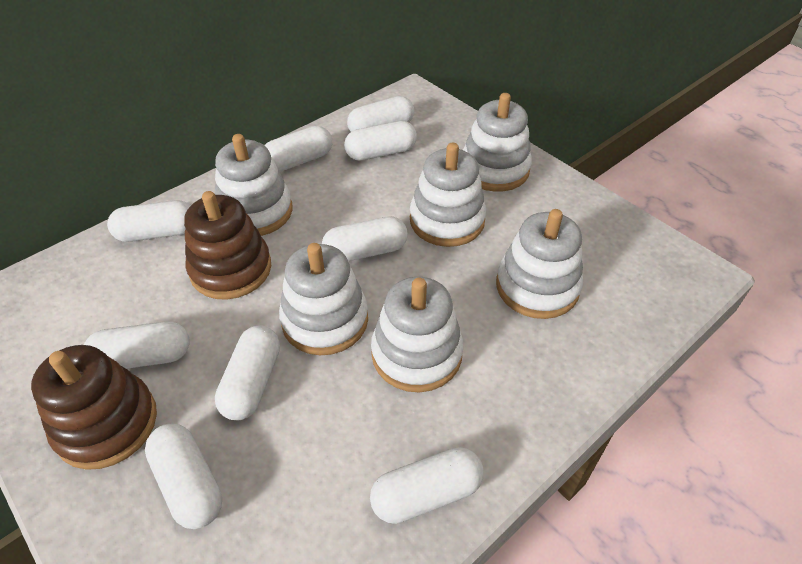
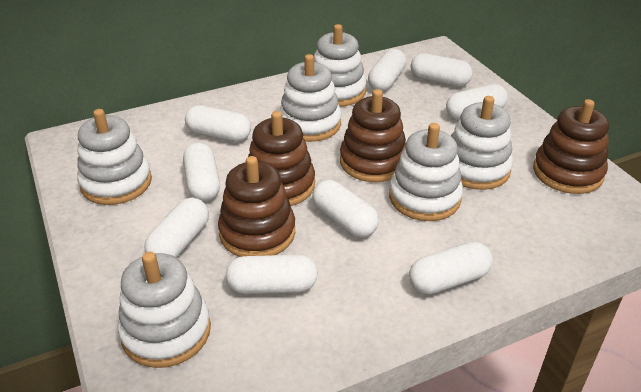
brown stacking toy: [31,345,157,470] [184,191,271,300] = 2 -> [218,156,295,257] [248,111,315,206] [340,89,406,182] [533,99,609,194] = 4

